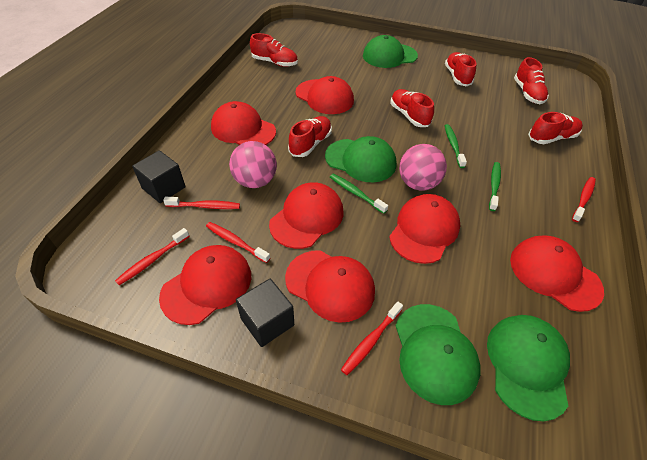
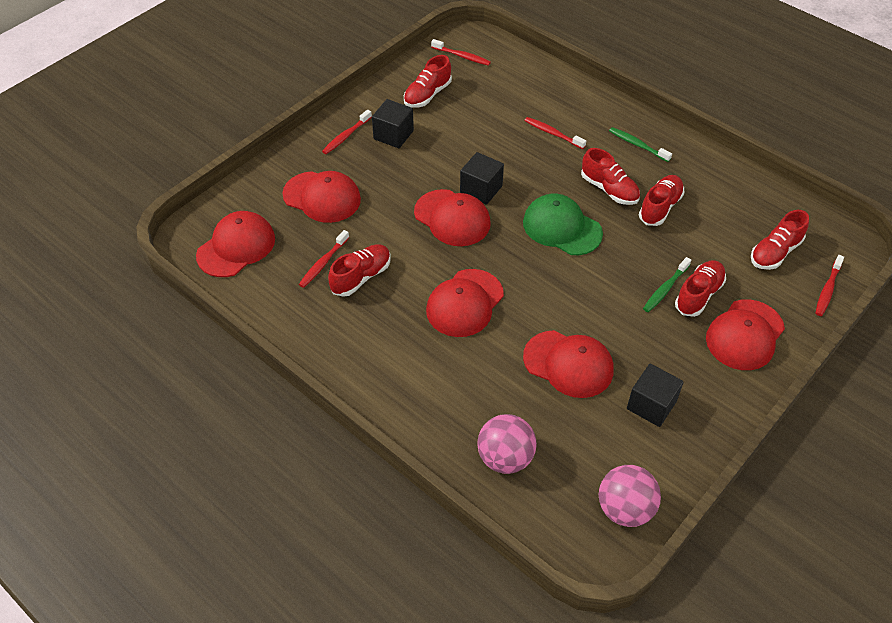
black cube: [132,150,185,203] [236,279,294,347] = 2 -> [372,99,414,148] [460,152,504,205] [627,364,684,427] = 3
green cap: [325,136,396,182] [363,35,418,68] [395,304,481,405] [487,315,570,421] = 4 -> [523,194,603,255] = 1
green toothbrush: [330,174,388,214] [445,124,467,168] [489,162,501,211] = 3 -> [609,127,672,162] [643,257,691,312] = 2
red cap: [159,245,251,325] [211,101,276,145] [269,182,344,249] [285,250,375,323] [295,76,354,114] [389,194,460,264] [510,236,604,312] = 7 -> [196,211,275,277] [282,171,361,223] [414,189,491,246] [426,269,504,337] [523,330,613,398] [706,299,785,370] = 6

